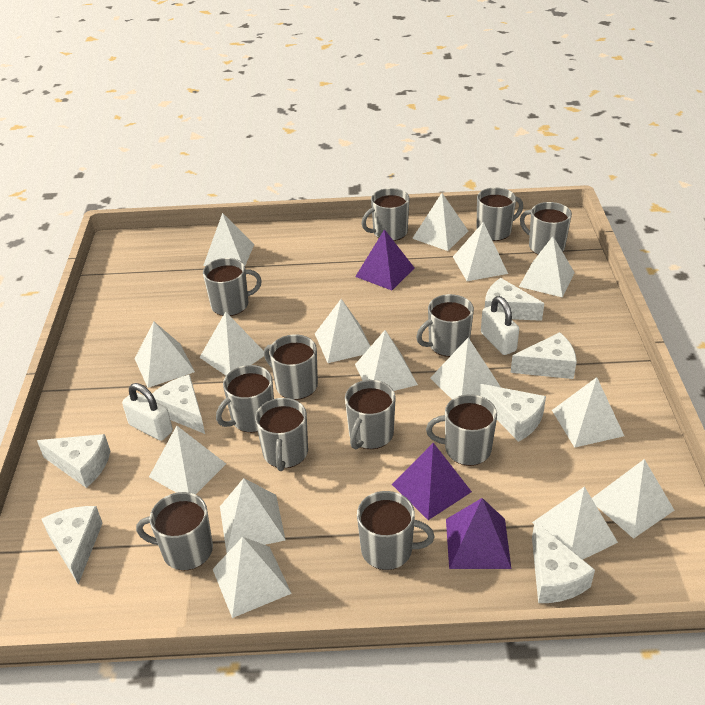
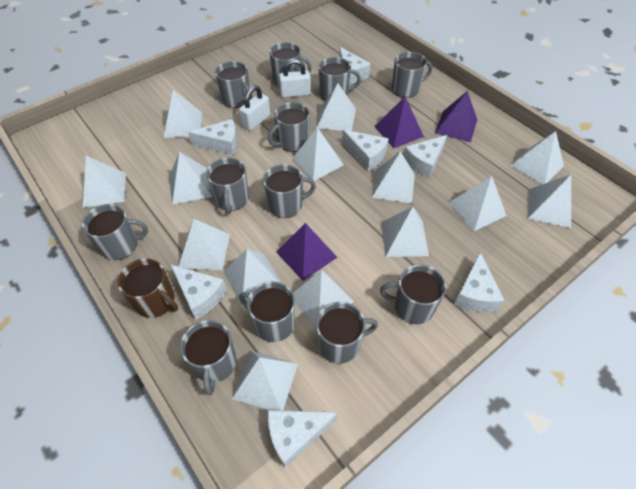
brown mug: none = 0 -> [118,258,178,318] = 1
white pyramid: [135,321,195,388] [149,426,226,494] [199,312,264,375] [203,213,254,266] [213,537,292,618] [220,478,286,553] [315,299,371,363] [355,330,418,391] [412,193,468,251] [430,338,501,399] [453,222,508,281] [519,236,575,298] [532,486,618,559] [552,377,624,448] [592,459,675,539] = 15 -> [83,156,126,208] [164,90,202,138] [169,152,213,205] [179,219,230,270] [224,249,281,307] [232,351,298,411] [292,127,344,181] [293,270,354,326] [316,83,356,131] [372,151,415,203] [381,206,429,257] [449,176,507,231] [510,131,564,184] [528,174,571,228] = 14

